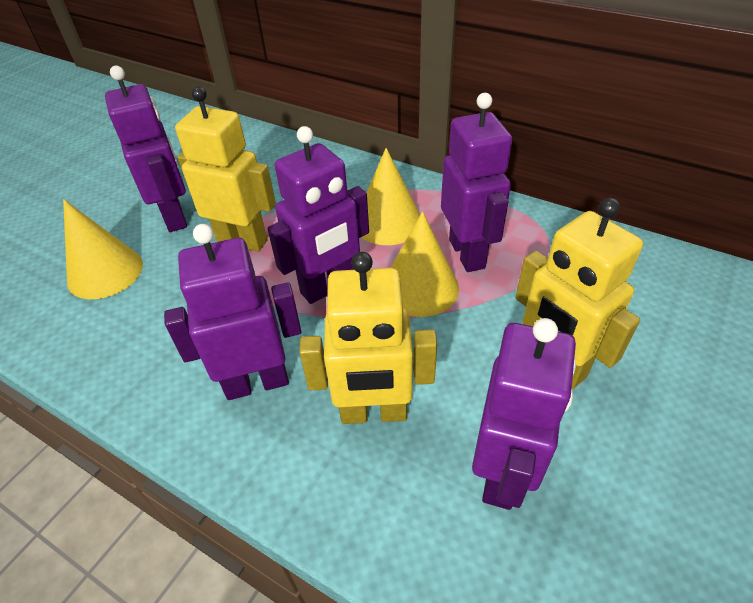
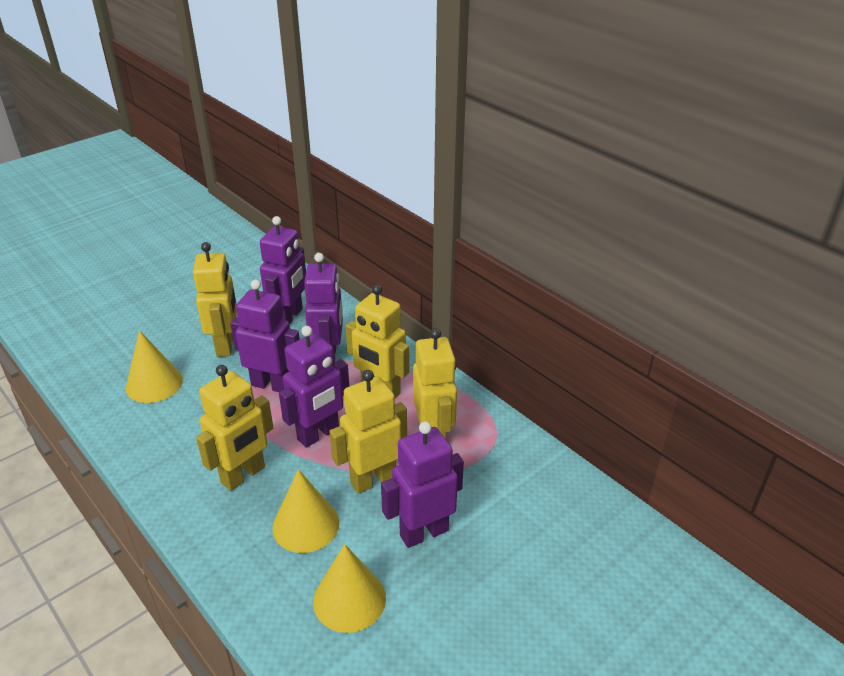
yellow robot: [175,86,276,252] [299,252,437,424] [515,198,643,389] = 3 -> [193,242,237,357] [196,365,273,491] [329,370,407,494] [346,284,409,399] [413,328,457,439] = 5

